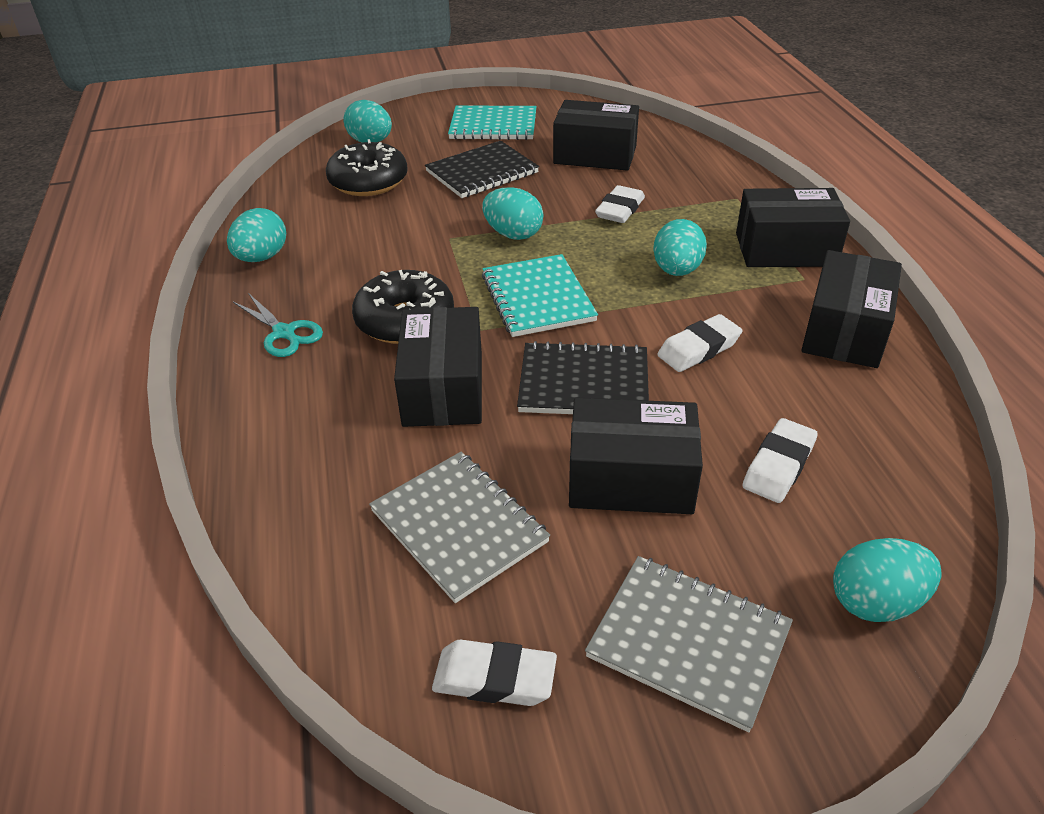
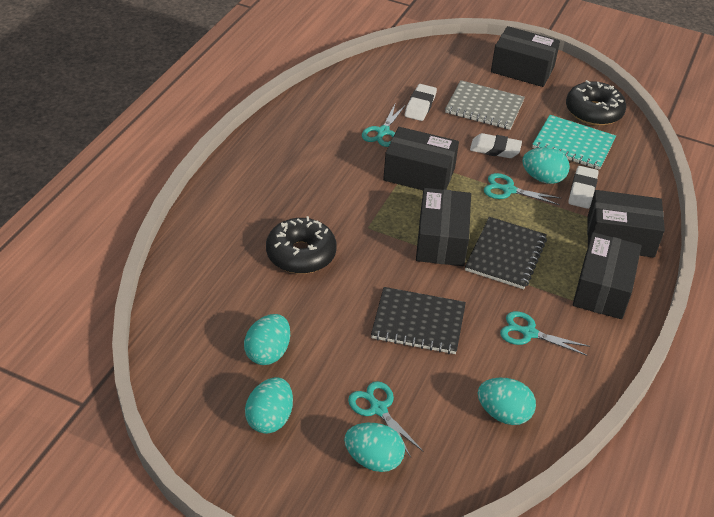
grey notebook: [369,452,550,603] [585,556,793,732] = 2 -> [445,80,525,130] = 1
turquoise notebook: [448,106,536,140] [482,254,598,337] = 2 -> [532,115,616,170] = 1
turquoise scissors: [233,293,323,357] = 1 -> [348,381,424,457] [362,102,406,147] [484,173,562,205] [500,311,590,356] = 4
white eraser: [432,639,557,706] [595,185,645,223] [657,314,742,372] [742,418,818,503] = 4 -> [405,84,437,121] [470,133,522,158] [568,166,599,209] = 3

